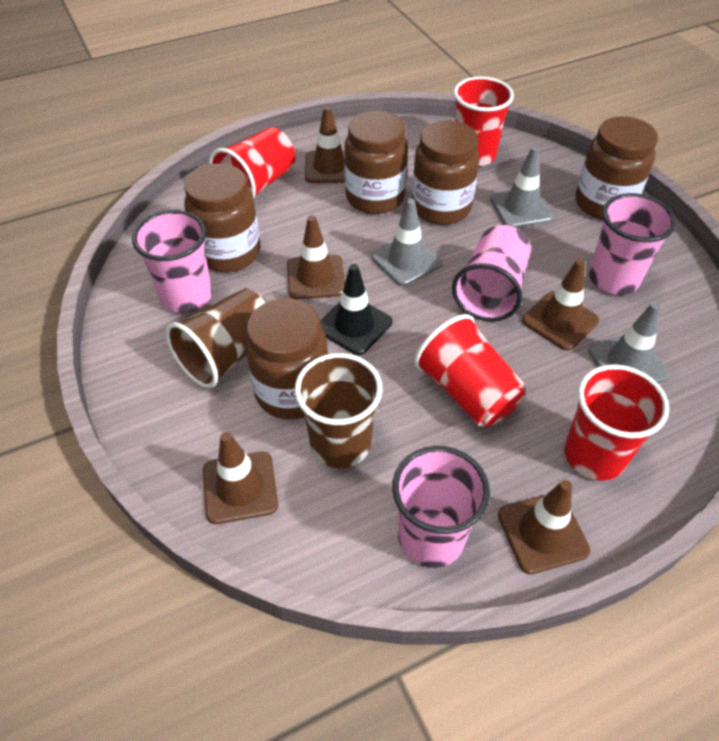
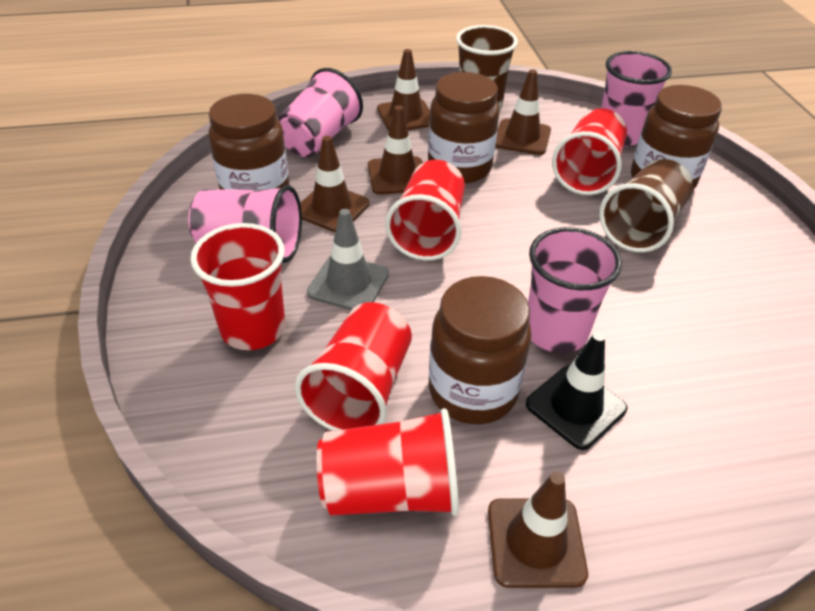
brown jar: [184,164,260,272] [245,298,328,419] [344,111,408,214] [412,120,480,225] [575,116,658,220] = 5 -> [209,94,289,190] [428,72,500,183] [429,276,532,424] [631,85,722,190] = 4
grey traffic cone: [372,198,442,286] [490,146,553,228] [588,302,669,383] = 3 -> [307,209,389,310] = 1
red cup: [209,127,295,199] [414,314,526,427] [453,76,514,167] [564,364,669,481] = 4 -> [190,223,285,350] [295,302,412,431] [317,408,459,516] [385,160,465,261] [552,108,627,195] = 5

